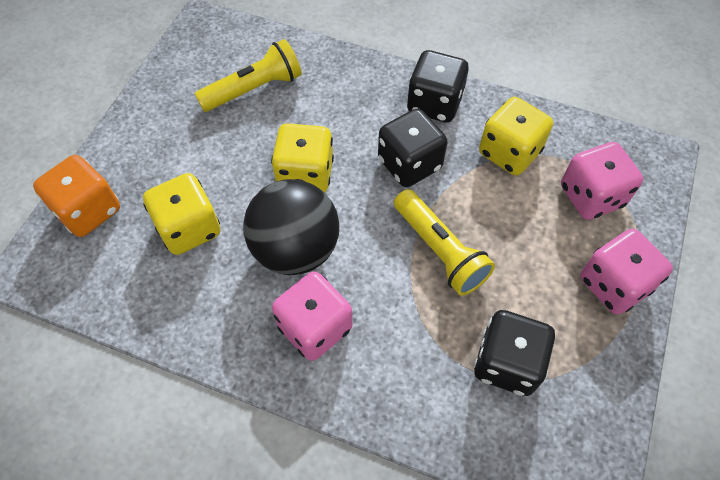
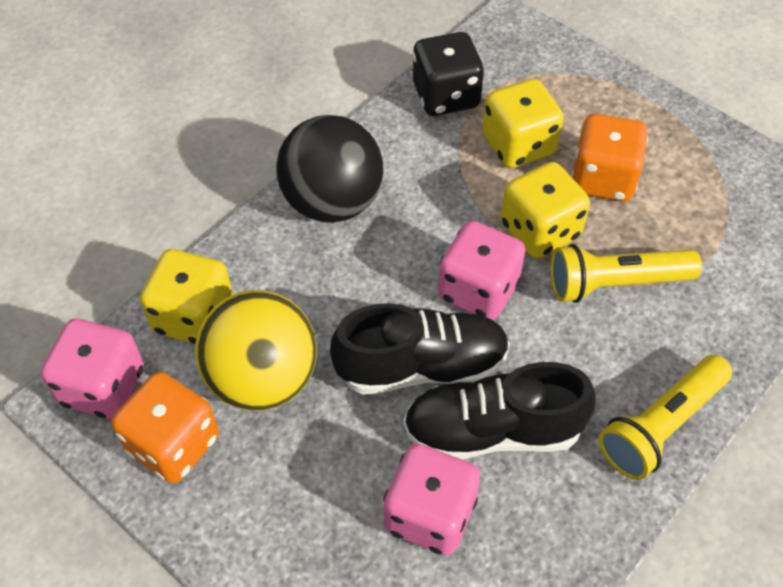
black dice: [378,109,448,187] [407,50,469,123] [474,310,555,396] = 3 -> [413,32,484,116] = 1
black shoe: none = 0 -> [330,303,510,395] [403,362,596,460] = 2
orange dice: [33,155,120,237] = 1 -> [112,372,219,483] [571,114,648,202] = 2
yellow ball: none = 0 -> [195,290,317,411] = 1

